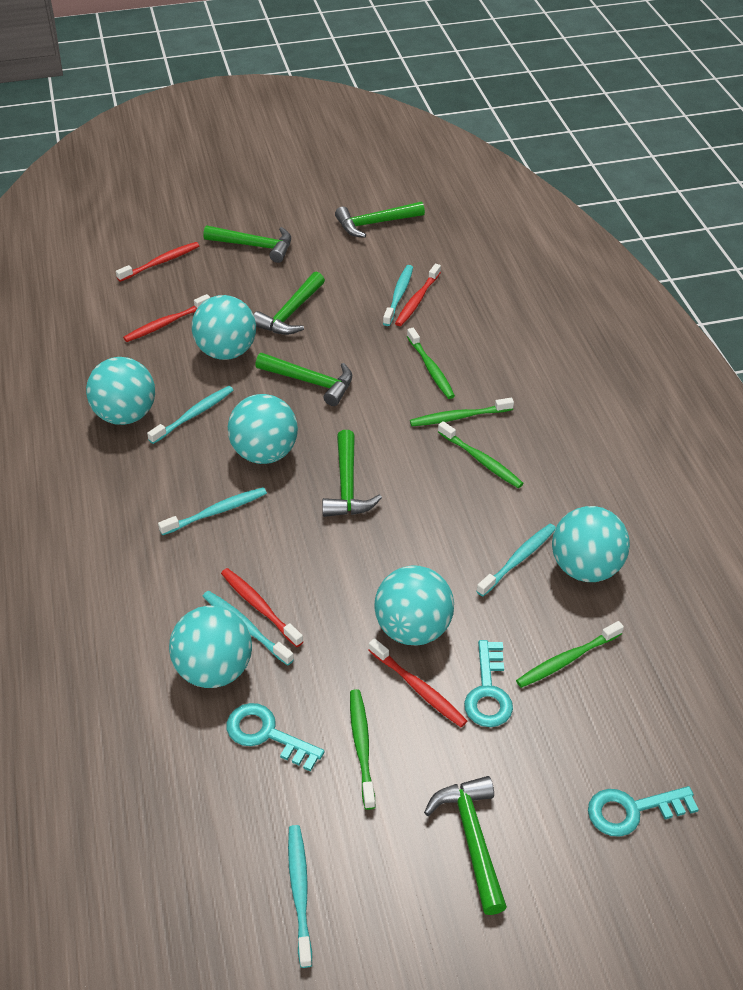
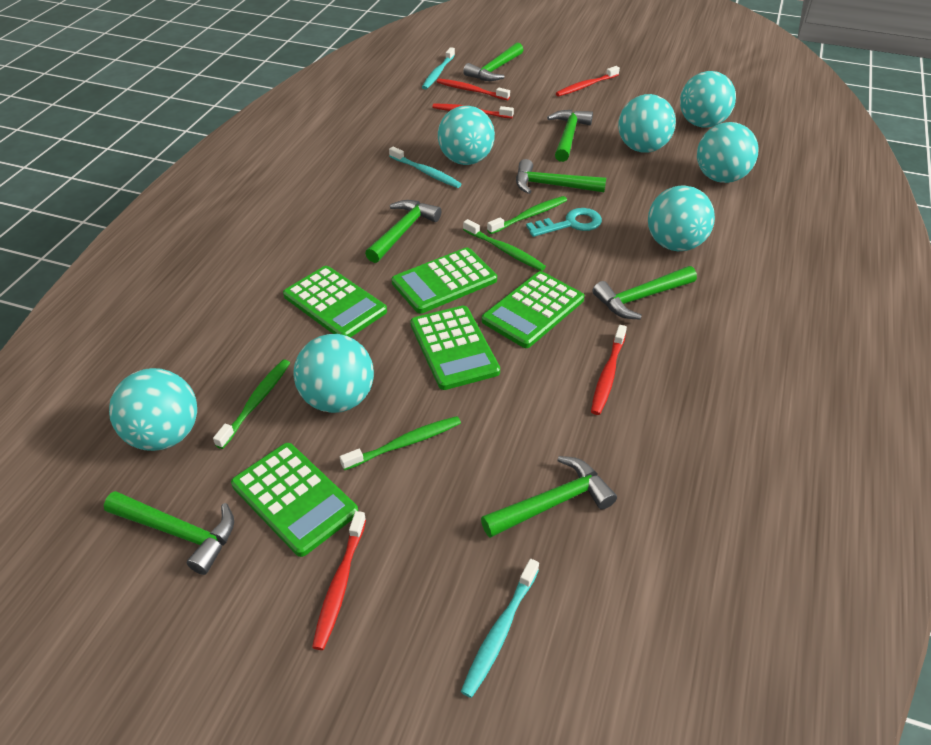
green calculator: none = 0 -> [231,443,358,557] [283,266,387,337] [392,247,497,314] [410,306,500,390] [482,271,584,348] = 5
green hammer: [203,225,291,263] [253,272,325,335] [255,353,352,406] [322,430,382,517] [335,201,425,238] [424,776,507,915] = 6 -> [104,491,234,575] [365,200,441,263] [463,42,523,81] [481,456,617,538] [516,159,606,194] [547,110,593,162] [592,266,697,320] = 7
green toothbrush: [350,689,375,810] [407,328,455,399] [410,398,514,426] [438,421,524,488] [516,621,624,688] = 5 -> [213,359,290,449] [340,416,461,470] [463,219,546,271] [487,196,567,234] = 4
turquoise ball: [86,357,155,425] [169,606,252,688] [192,295,256,360] [228,394,298,464] [374,565,454,646] [552,506,630,582] = 6 -> [109,368,197,451] [293,334,374,413] [438,106,495,165] [618,94,676,153] [648,185,715,251] [680,71,736,128] [697,122,758,183] = 7
turquoise key: [227,703,325,772] [464,640,513,727] [588,786,699,837] = 3 -> [526,208,602,237] = 1
turquoise toothbrush: [147,386,233,444] [158,487,267,535] [202,591,294,665] [288,825,312,968] [383,265,413,326] [477,524,556,597] = 6 -> [389,146,462,188] [422,47,455,89] [461,559,539,698] = 3

